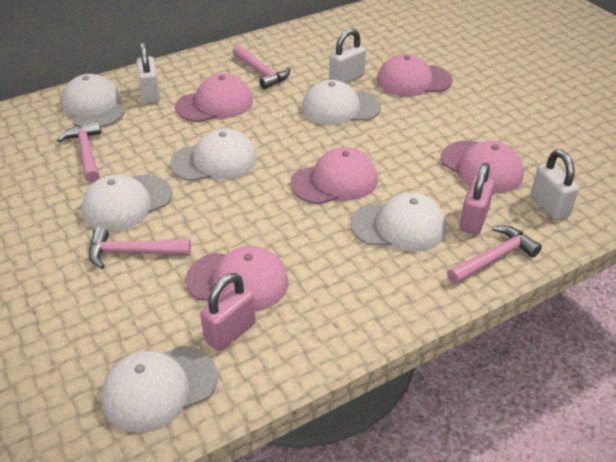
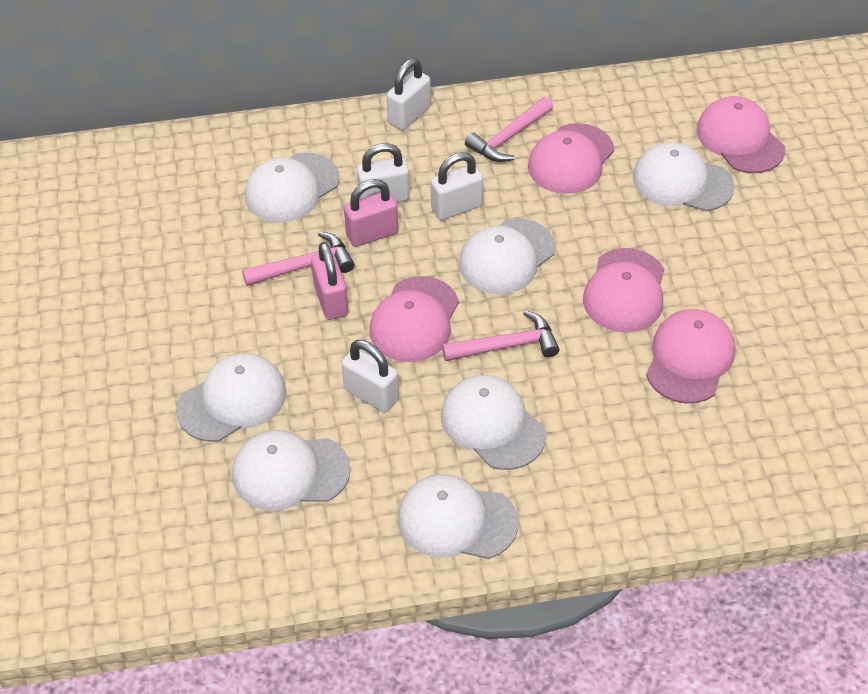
pink hammer: [57,121,101,183] [89,227,191,269] [232,45,290,89] [447,226,542,285] = 4 -> [242,231,354,286] [442,310,560,361] [465,97,553,162] = 3
white cap: [61,74,125,128] [81,174,172,231] [101,346,218,433] [170,128,257,181] [302,80,381,125] [350,193,446,252] = 6 -> [176,353,286,442] [232,430,351,511] [245,152,340,222] [398,474,518,559] [441,375,546,470] [459,218,556,294] [633,142,735,211] = 7
white padlock: [137,42,160,104] [329,28,366,83] [531,150,579,220] = 3 -> [342,340,399,412] [357,143,410,202] [387,58,431,130] [431,152,483,220] = 4

